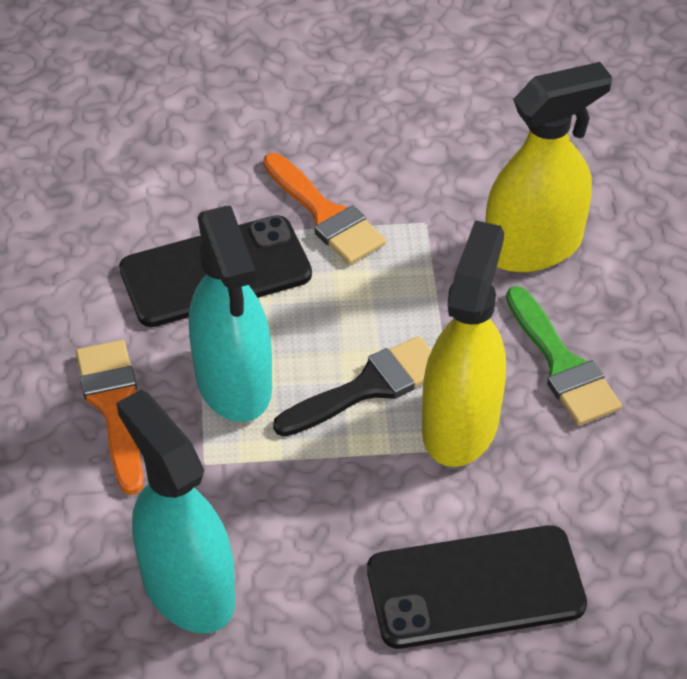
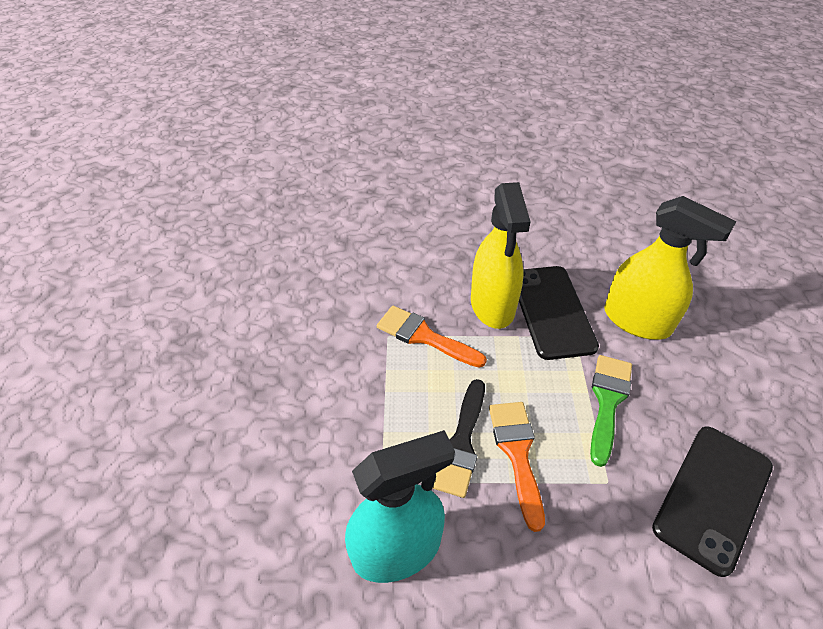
turquoise spray bottle: [116,390,235,634] [189,206,272,422] = 2 -> [345,430,455,583] = 1

